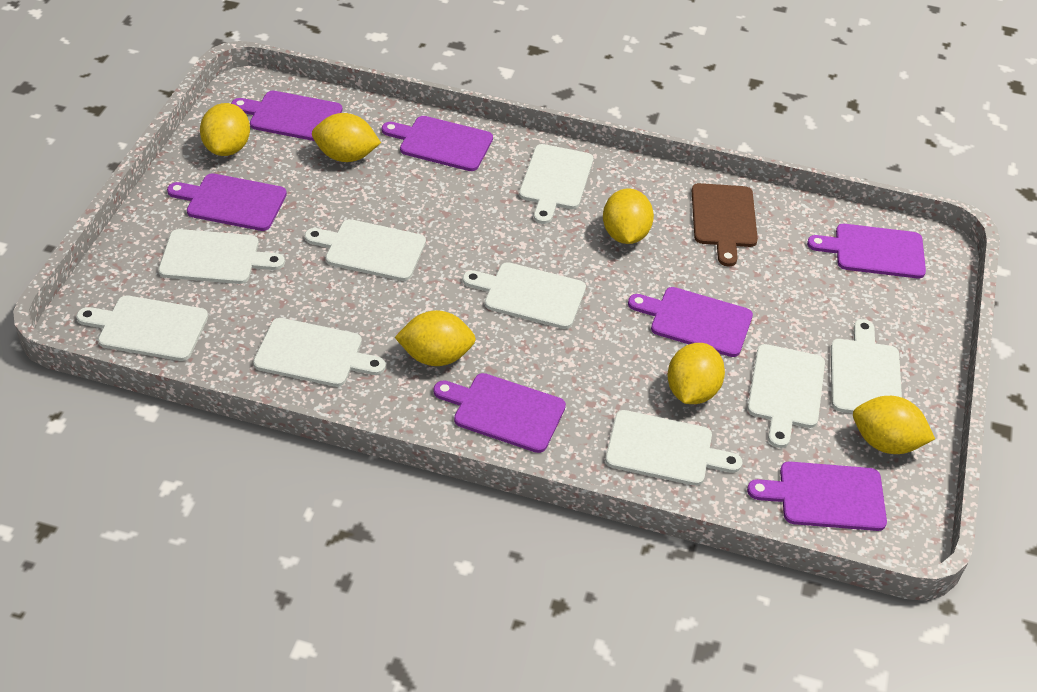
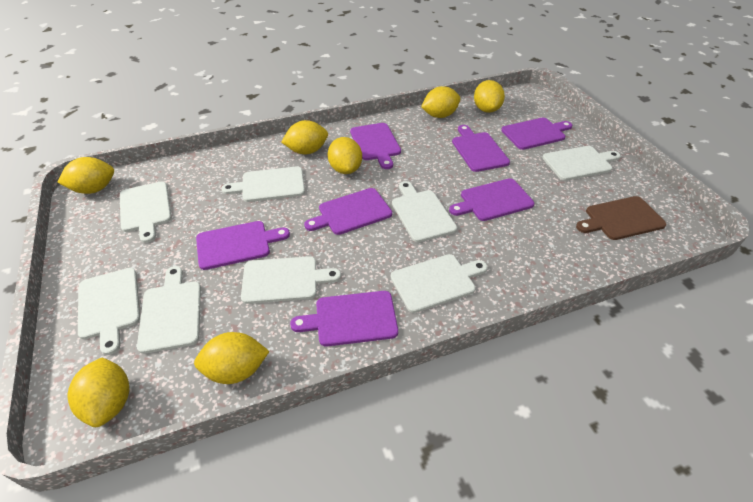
white cutting board: [76,296,208,361] [158,229,285,284] [253,318,386,387] [305,219,426,281] [463,262,586,329] [519,144,593,224] [605,410,742,486] [747,344,825,448] [831,319,902,413] = 9 -> [78,268,140,355] [120,182,172,243] [137,266,201,354] [221,166,305,202] [241,256,341,304] [391,254,488,313] [392,181,457,242] [543,146,621,181] = 8
yellow lemon: [200,103,250,156] [312,113,381,162] [395,310,476,366] [603,188,654,244] [667,343,725,404] [853,396,935,454] = 6 -> [57,157,114,194] [68,358,129,427] [194,332,270,384] [281,120,328,154] [328,137,362,174] [421,86,460,118] [474,80,505,113] = 7

